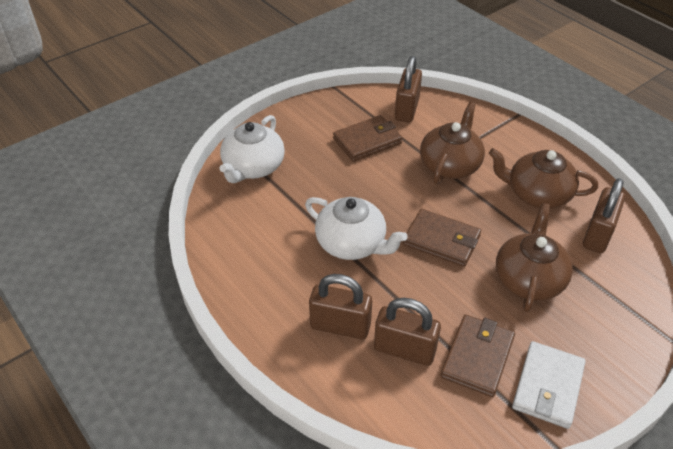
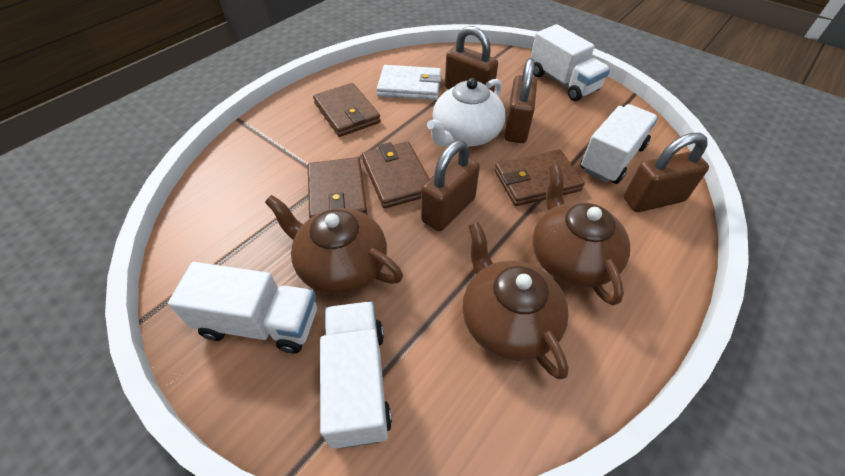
brown wallet: [333,115,402,162] [403,209,481,267] [441,314,515,397] = 3 -> [308,157,367,218] [313,83,381,137] [362,141,429,208] [495,150,585,206] = 4
white teapot: [219,115,285,183] [305,197,408,260] = 2 -> [427,78,506,147] = 1
white truck: none = 0 -> [168,262,317,354] [320,302,392,449] [531,24,610,101] [580,104,658,184] = 4

